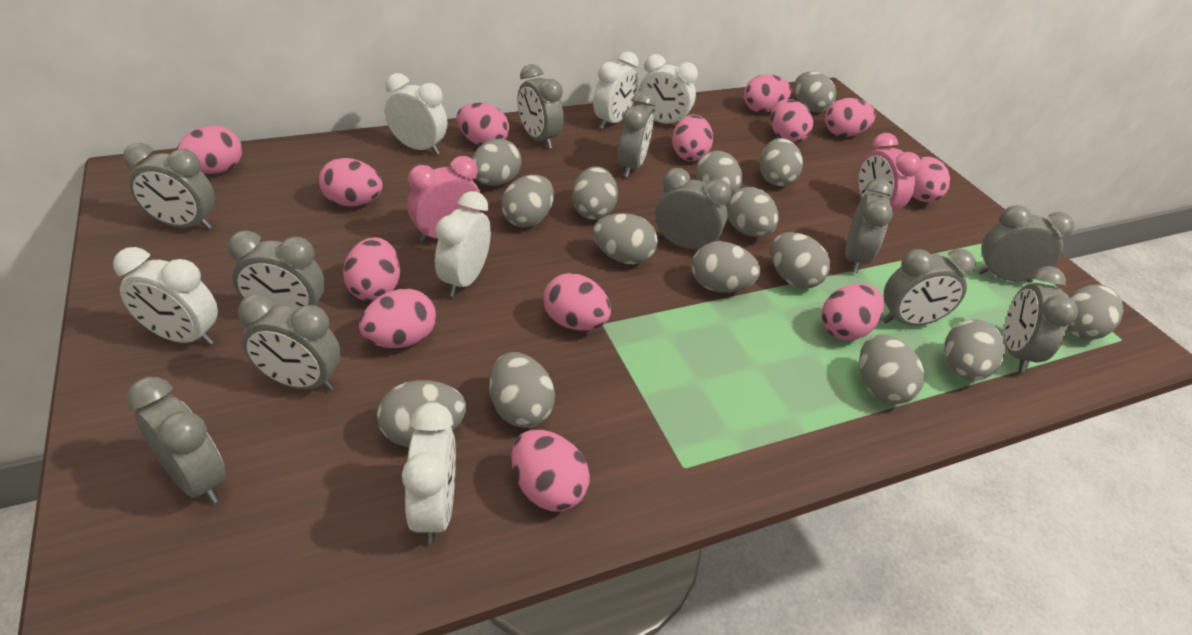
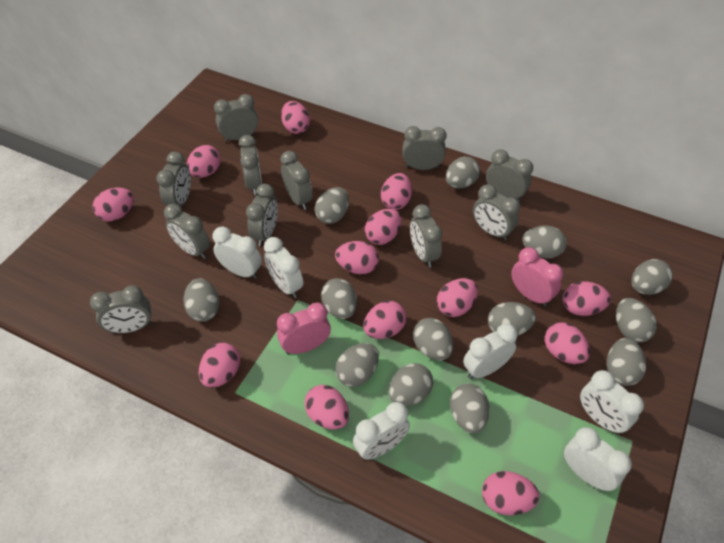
grey egg: [377,380,466,447] [472,139,522,186] [489,352,555,428] [501,175,554,227] [572,166,618,220] [593,213,658,264] [692,241,760,293] [695,151,742,195] [727,187,779,237] [760,138,803,186] [771,232,830,289] [794,71,836,112] [859,334,925,405] [944,319,1005,380] [1067,284,1123,340] = 15 -> [184,278,220,322] [315,187,349,224] [321,278,357,319] [335,343,379,387] [389,363,433,406] [413,318,453,360] [446,156,480,188] [450,384,490,433] [488,302,536,336] [522,226,567,258] [607,338,646,386] [616,298,657,342] [631,259,673,295] = 13

